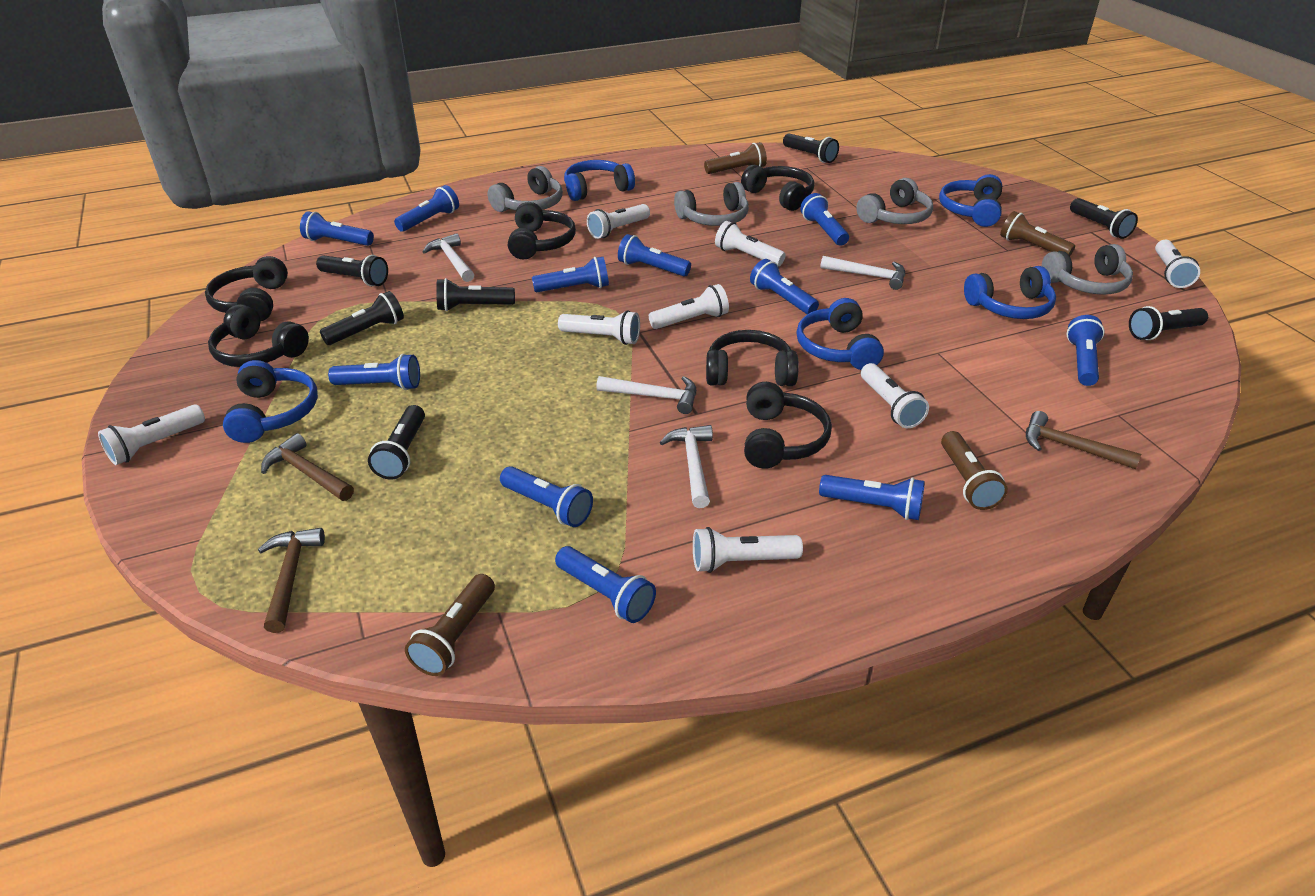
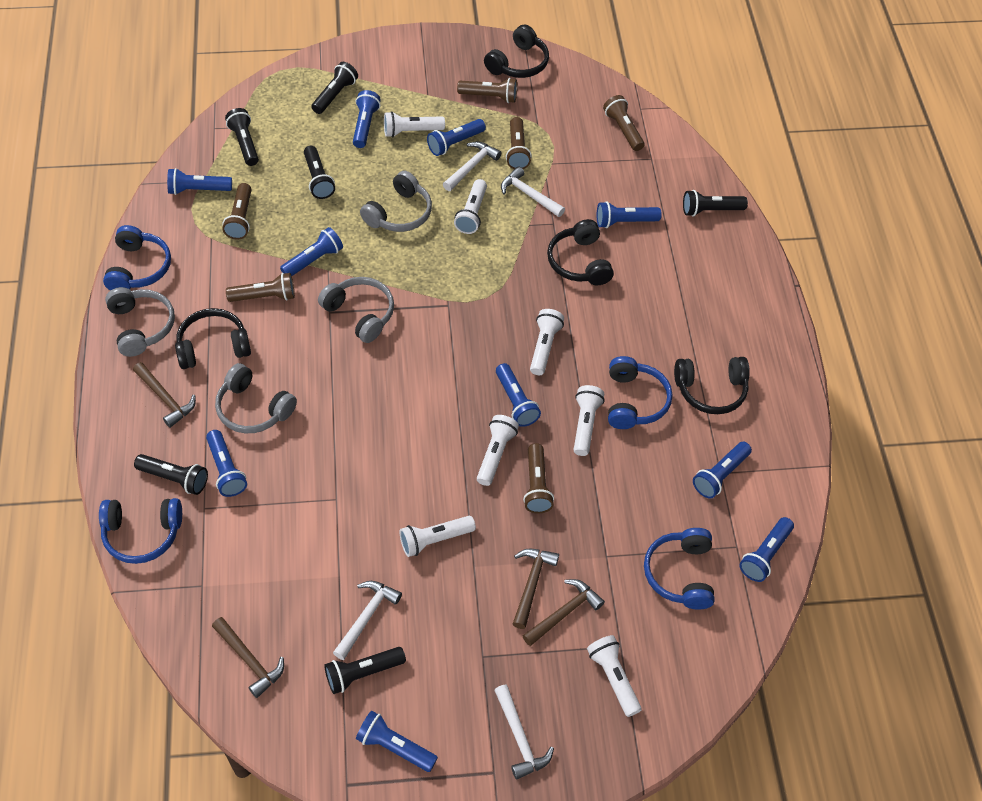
black flashlight: [316,255,388,286] [320,291,404,345] [368,405,425,479] [436,278,515,311] [783,134,839,163] [1070,198,1138,239] [1129,306,1208,340] = 7 -> [134,454,208,495] [225,108,259,166] [304,146,335,199] [311,62,358,114] [324,647,406,694] [683,190,748,216] = 6
black headphones: [205,256,288,321] [208,304,309,367] [508,202,576,260] [706,330,799,386] [741,165,814,211] [744,382,832,469] = 6 -> [175,308,251,369] [484,24,549,78] [547,219,614,285] [674,357,750,414] = 4
blue flashlight: [300,211,374,246] [328,354,420,390] [394,185,459,232] [500,466,593,527] [532,257,609,292] [555,546,656,623] [618,234,691,277] [750,259,819,314] [800,193,849,246] [819,475,925,520] [1067,315,1105,386] = 11 -> [167,168,232,195] [206,430,247,497] [280,227,343,276] [353,90,381,148] [356,711,438,772] [427,119,486,156] [496,363,541,427] [597,201,661,228] [693,442,752,499] [739,517,794,582] = 10
blue headphones: [223,360,318,443] [564,160,635,201] [797,298,884,370] [939,174,1002,227] [964,266,1056,319] = 5 -> [99,498,182,564] [103,225,171,291] [608,356,672,429] [644,528,715,610] = 4
brown flashlight: [405,574,495,676] [704,142,767,174] [941,431,1008,510] [1000,211,1075,256] = 4 -> [222,183,251,240] [226,273,295,302] [457,78,517,103] [506,117,532,169] [523,443,554,514] [603,95,645,151] = 6
brown hammer: [258,528,325,633] [261,433,354,501] [1026,411,1141,469] = 3 -> [133,362,196,428] [212,617,284,698] [513,548,559,629] [522,579,605,646] = 4
white flashlight: [98,404,205,465] [558,310,640,345] [587,204,650,239] [649,284,729,329] [693,527,803,573] [715,221,786,266] [861,363,929,428] [1155,240,1200,288] = 8 -> [384,111,445,137] [400,516,476,557] [454,179,487,234] [477,415,519,486] [530,309,564,375] [574,385,604,456] [587,635,641,717] = 7

